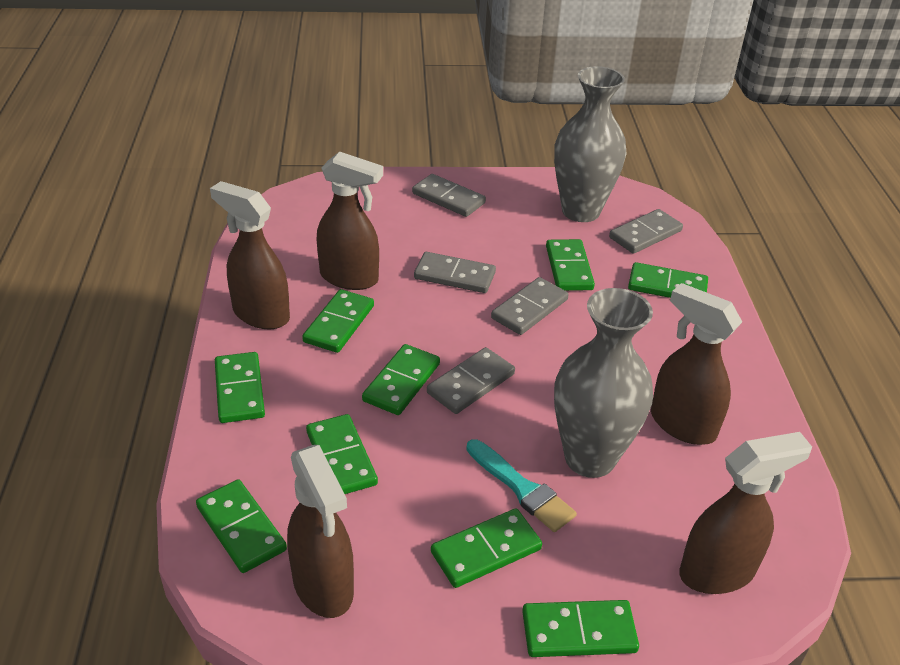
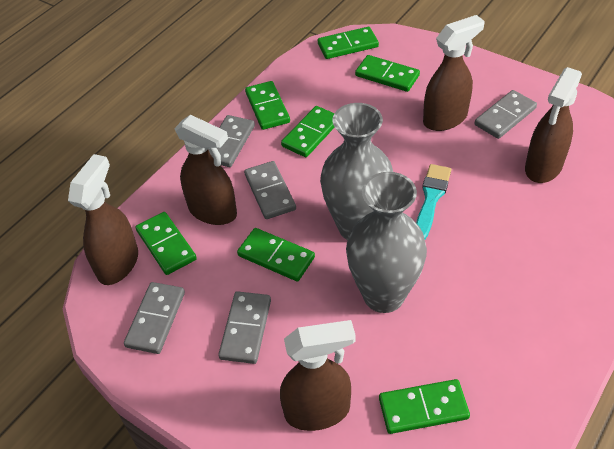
green domino: [196,479,287,573] [215,352,265,423] [302,289,374,353] [306,414,378,494] [362,344,440,415] [431,508,542,588] [522,600,639,657] [546,239,595,291] [628,262,708,298] = 9 -> [135,212,197,275] [237,228,315,281] [245,81,290,130] [281,106,335,157] [318,27,379,59] [355,55,420,92] [379,379,470,434] = 7

